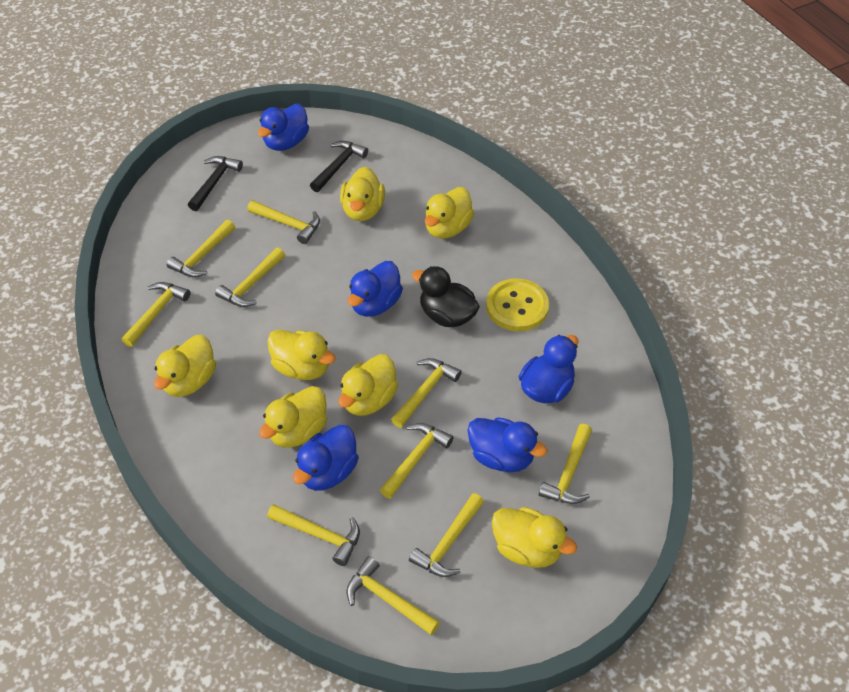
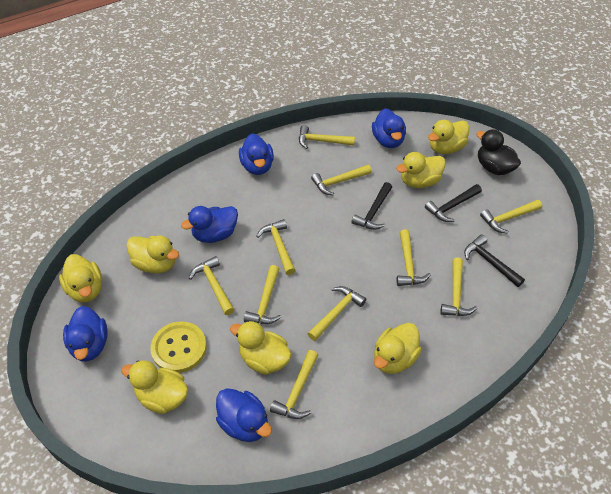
black hammer: [188,156,243,211] [310,141,368,192] = 2 -> [351,182,392,230] [425,184,482,222] [464,234,525,287] = 3

